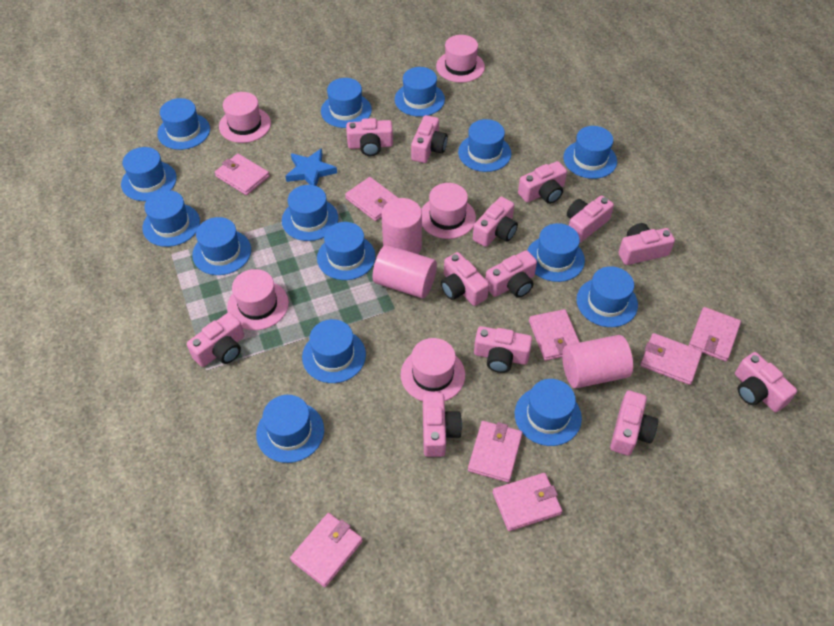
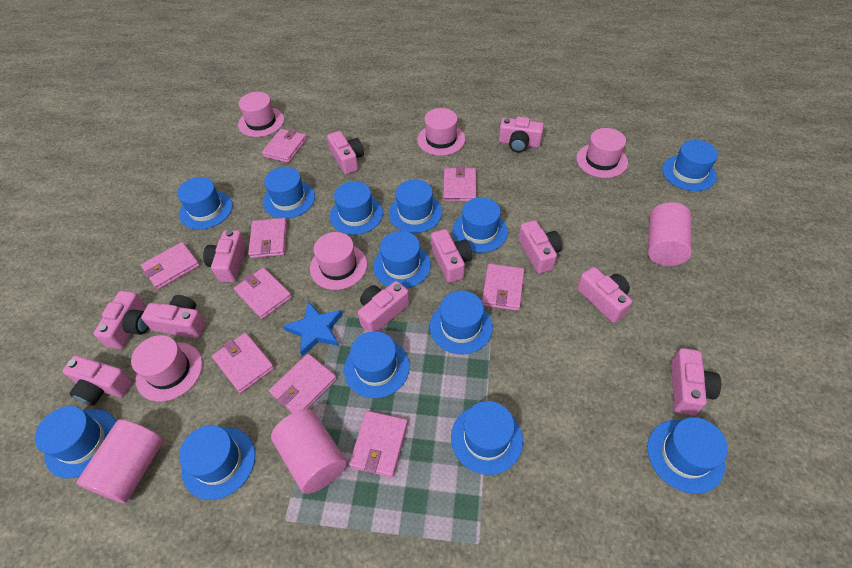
blue hat: [121,147,177,201] [142,190,200,247] [157,98,210,150] [192,217,251,275] [256,395,324,463] [282,185,338,241] [302,319,366,383] [317,222,376,280] [321,78,372,128] [395,67,445,117] [458,119,511,172] [515,379,582,446] [527,223,585,282] [563,126,617,179] [576,266,638,327] = 15 -> [35,406,116,478] [177,177,233,230] [179,425,255,500] [263,167,315,219] [330,181,383,235] [344,331,410,398] [373,231,431,288] [389,180,442,233] [430,291,493,354] [451,401,523,475] [452,197,508,253] [647,417,728,494] [662,140,718,191] = 13
pink camera: [187,312,244,367] [346,118,393,156] [411,115,448,163] [423,393,462,457] [441,252,489,306] [473,197,518,247] [474,326,532,373] [485,250,537,298] [518,161,567,204] [567,196,614,243] [610,391,658,456] [618,223,675,265] [735,352,797,412] = 13 -> [62,355,133,406] [93,291,149,349] [141,295,206,338] [203,230,246,282] [327,131,364,174] [358,281,410,332] [431,229,472,283] [499,117,544,153] [518,220,562,274] [577,267,632,323] [671,348,721,415] = 11
pink wallet: [215,154,270,195] [290,513,363,587] [345,177,398,221] [468,421,522,483] [493,473,562,531] [529,309,580,361] [640,333,702,385] [688,307,741,362] = 8 -> [141,242,200,290] [212,332,274,393] [234,267,292,319] [248,218,287,258] [262,129,307,163] [269,353,337,413] [349,411,408,478] [443,166,477,202] [482,264,524,311] = 9

